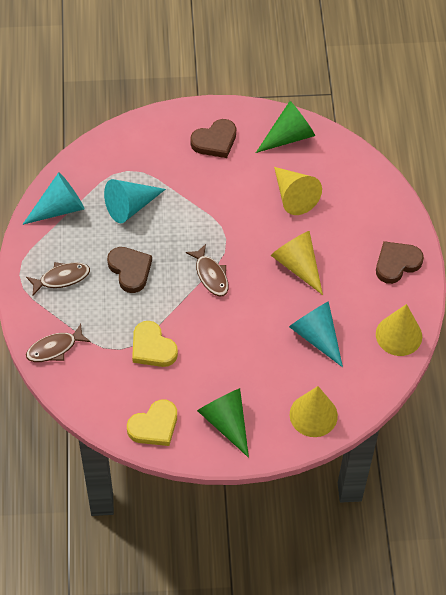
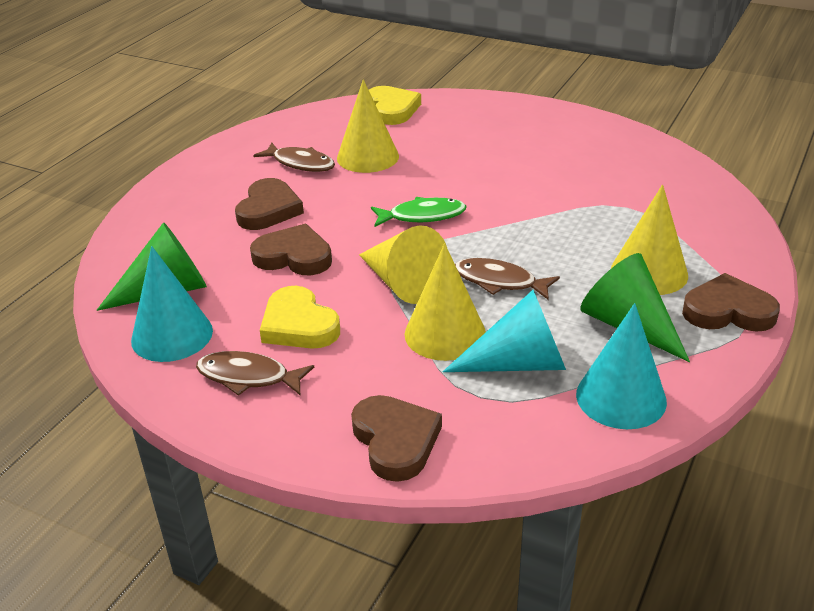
brown heart: [107,247,152,293] [190,119,236,158] [376,241,424,284] = 3 -> [235,178,304,230] [250,224,332,275] [351,395,442,482] [682,273,780,332] = 4
green fish: none = 0 -> [371,197,467,227] = 1

